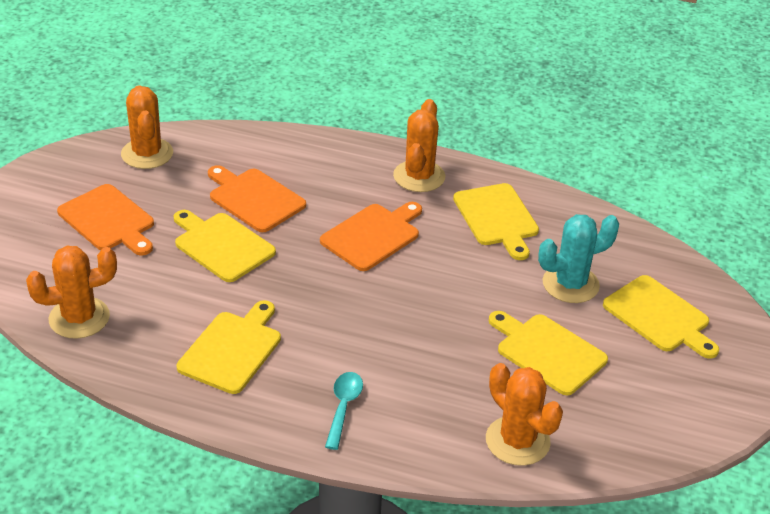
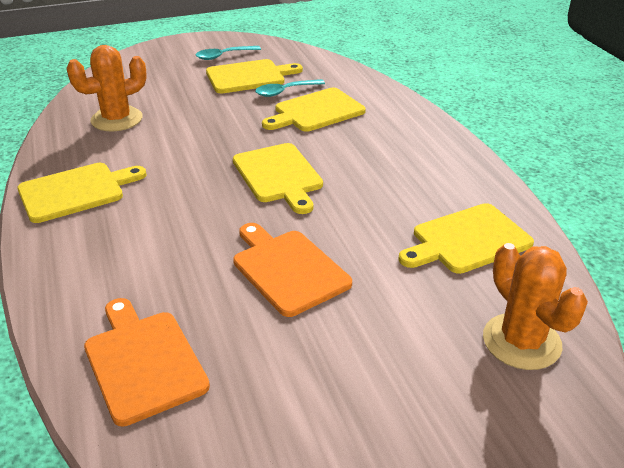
orange cactus: [26,246,117,339] [121,85,173,169] [393,99,445,192] [486,363,563,466] = 4 -> [66,45,147,132] [483,243,588,370] = 2
orange cutting board: [57,184,154,256] [208,165,306,232] [320,202,422,271] = 3 -> [84,298,210,427] [233,223,352,317] = 2
turquoise cactus: [538,214,619,303] = 1 -> none = 0
turquoise spoon: [325,372,363,450] = 1 -> [195,46,261,60] [255,79,325,97] = 2

